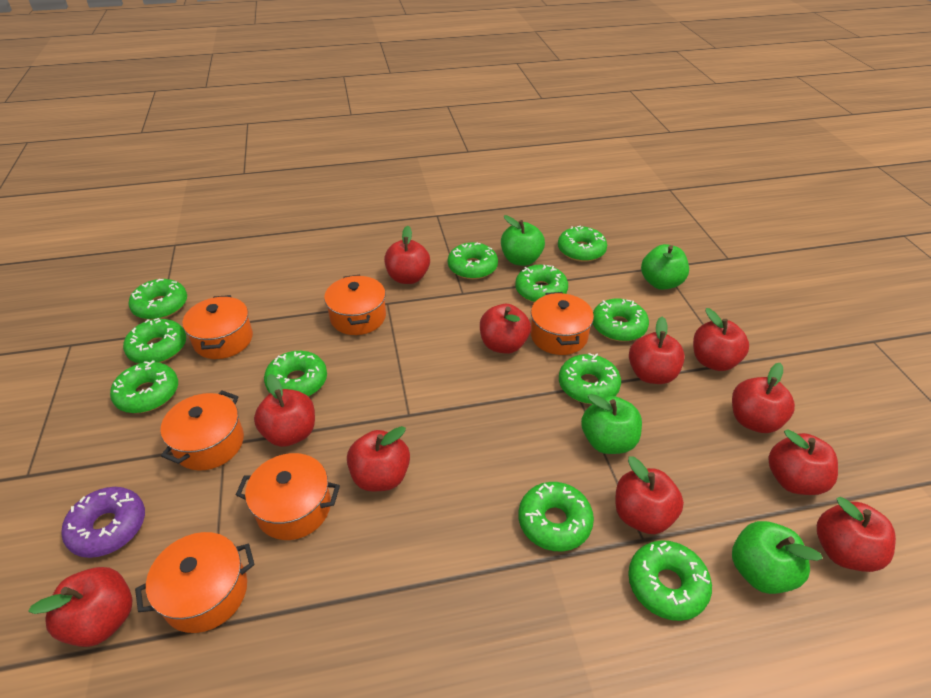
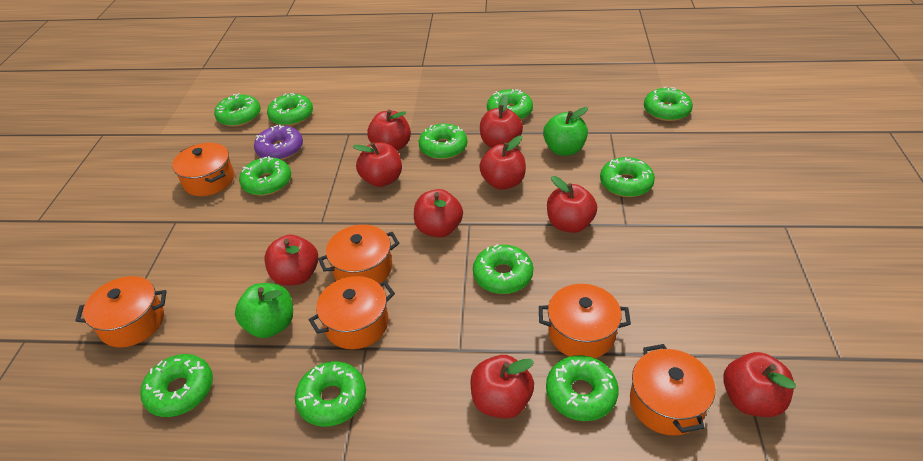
green apple: [501,215,545,266] [581,394,642,454] [641,244,689,290] [732,521,823,594] = 4 -> [235,283,293,338] [543,107,588,156] = 2
red apple: [28,567,133,647] [254,374,315,447] [347,426,410,492] [384,226,430,284] [480,304,531,354] [615,456,684,534] [629,316,685,384] [693,308,749,371] [732,363,795,433] [768,429,838,495] [817,497,896,572] = 11 -> [264,235,318,286] [353,142,402,187] [367,110,411,151] [414,189,463,238] [470,355,534,419] [479,136,526,190] [480,94,523,148] [547,176,597,233] [723,352,796,417] = 9

